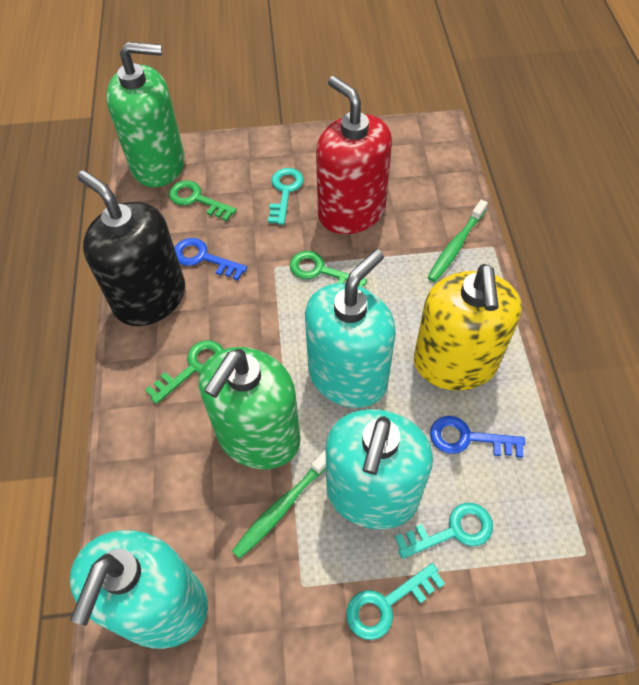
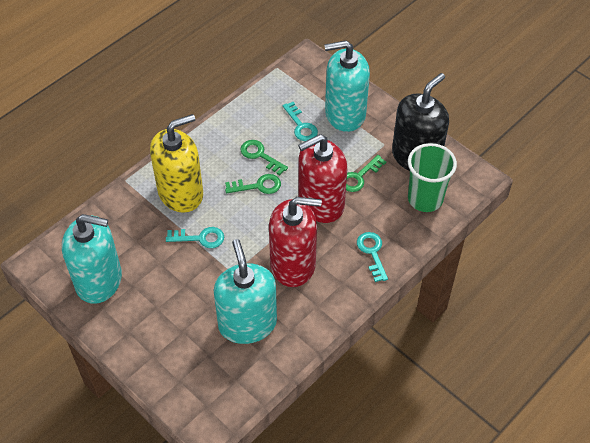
blue key: [175,238,247,280] [430,416,525,458] = 2 -> none = 0
green cup: none = 0 -> [408,143,457,212] = 1
green soap dispenser: [106,42,185,187] [199,347,301,469] = 2 -> none = 0
green toothbrush: [232,450,326,559] [428,199,488,282] = 2 -> none = 0
red soap dispenser: [316,76,392,234] = 1 -> [269,197,322,287] [298,134,347,223] = 2

